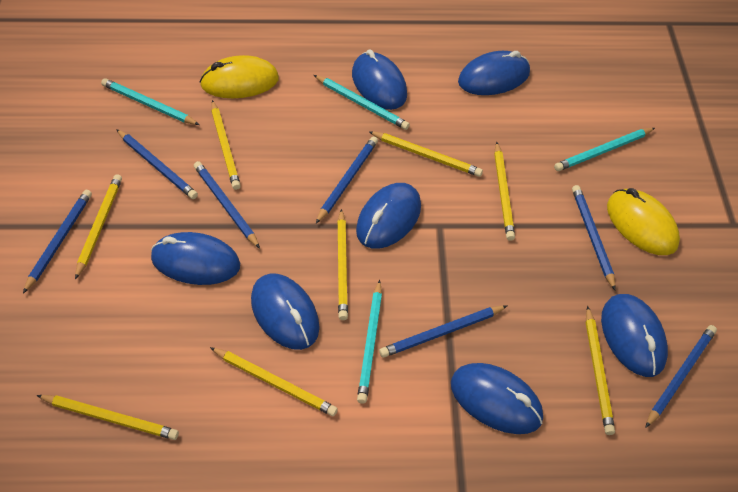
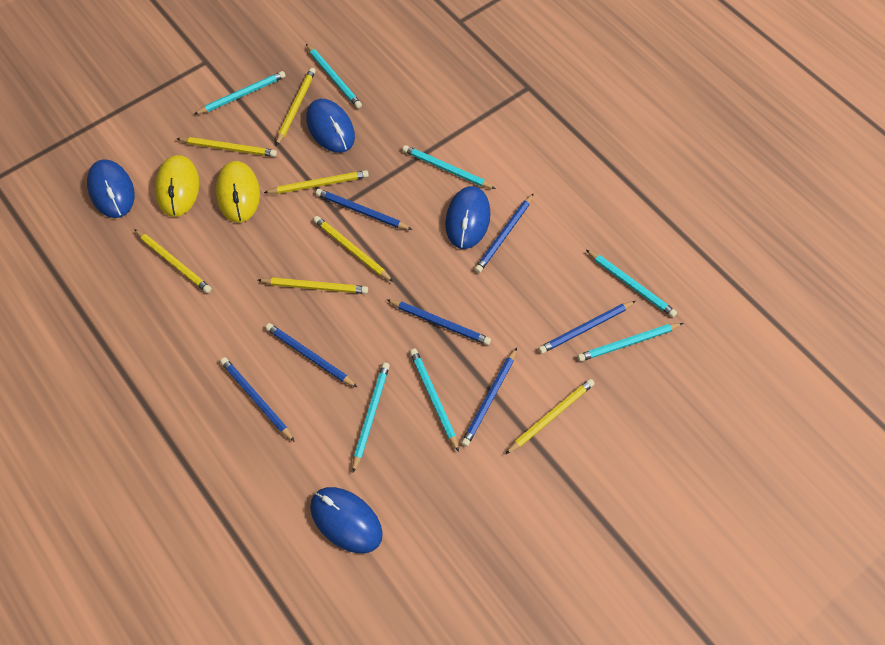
blue mouse: [151,232,240,285] [251,273,320,350] [352,49,407,110] [356,183,421,249] [451,363,543,434] [458,51,530,95] [601,294,668,377] = 7 -> [87,159,135,218] [306,99,355,153] [310,487,383,553] [445,186,491,249] = 4
turquoise pencil: [101,78,200,125] [314,75,410,130] [357,280,382,404] [554,128,655,171] = 4 -> [194,71,286,115] [306,44,362,108] [353,362,390,472] [403,145,496,189] [410,349,459,452] [577,323,683,362] [586,250,677,317] = 7
yellow pencil: [36,395,179,440] [75,174,122,280] [210,347,338,417] [211,100,241,190] [337,209,348,320] [369,131,483,177] [494,142,515,241] [586,306,615,435] = 8 -> [134,229,212,293] [176,137,277,157] [258,277,368,294] [264,170,369,194] [276,68,316,146] [313,216,393,282] [506,379,595,454] = 7

